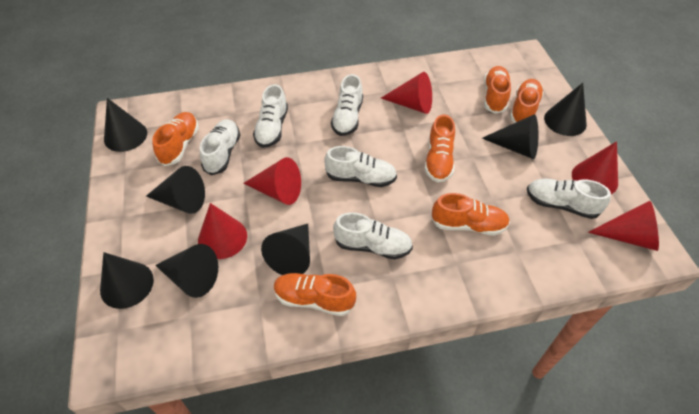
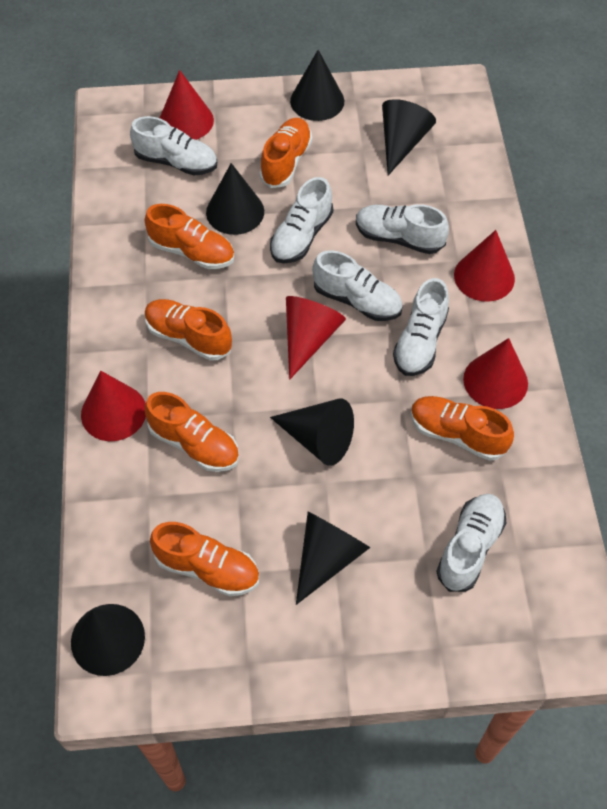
black cone: [100,252,154,309] [104,98,147,152] [146,166,205,214] [155,244,218,298] [261,224,310,275] [482,114,539,159] [544,83,587,136] = 7 -> [71,604,145,676] [206,163,264,235] [270,399,354,466] [290,50,344,121] [296,512,370,605] [382,99,436,175] = 6

